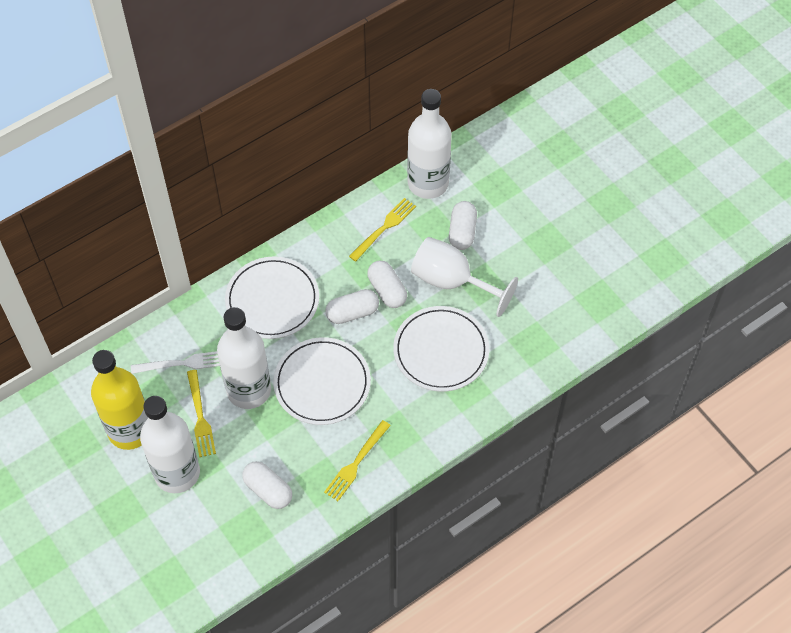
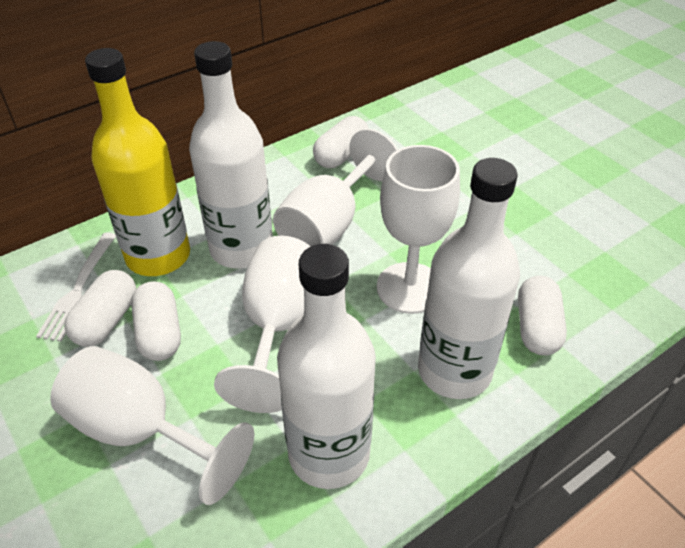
white goblet: [411,237,518,317] = 1 -> [50,346,254,505] [214,236,311,413] [273,129,398,246] [377,145,460,314] = 4
white plate: [225,256,319,339] [273,337,371,425] [393,306,489,392] = 3 -> none = 0
yellow fork: [187,370,216,457] [324,420,391,501] [349,198,416,262] = 3 -> none = 0

